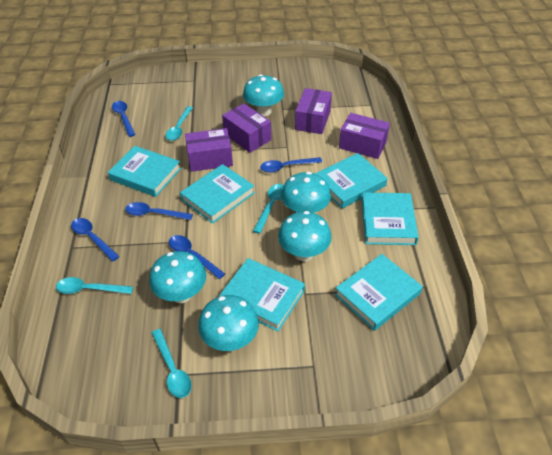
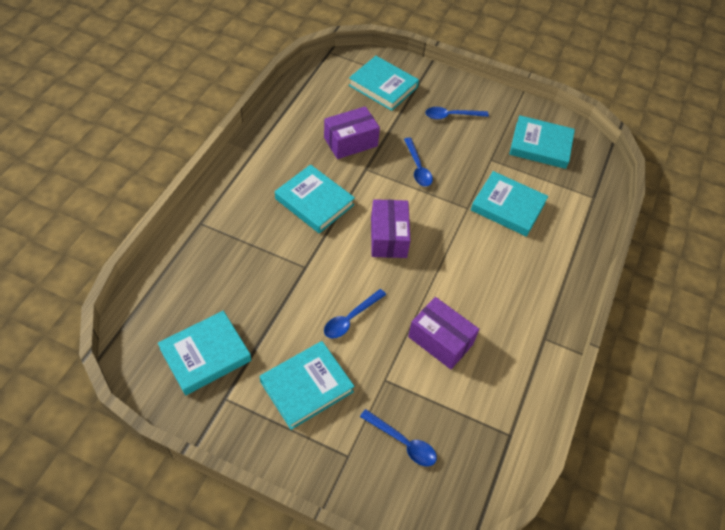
blue spoon: [71,218,120,261] [112,101,135,137] [125,202,193,220] [169,235,225,279] [260,157,322,173] = 5 -> [324,289,386,339] [360,409,437,466] [404,137,433,187] [425,107,489,119] = 4
purple box: [185,128,233,172] [222,104,271,153] [295,88,332,134] [339,113,390,159] = 4 -> [324,106,380,159] [371,199,411,258] [408,297,479,369] = 3
turquoise mushroom: [149,251,206,303] [198,295,259,351] [243,74,284,116] [278,211,332,261] [281,172,331,213] = 5 -> none = 0
turquoise spoon: [56,277,133,294] [152,329,191,398] [166,106,193,141] [253,184,284,234] = 4 -> none = 0

